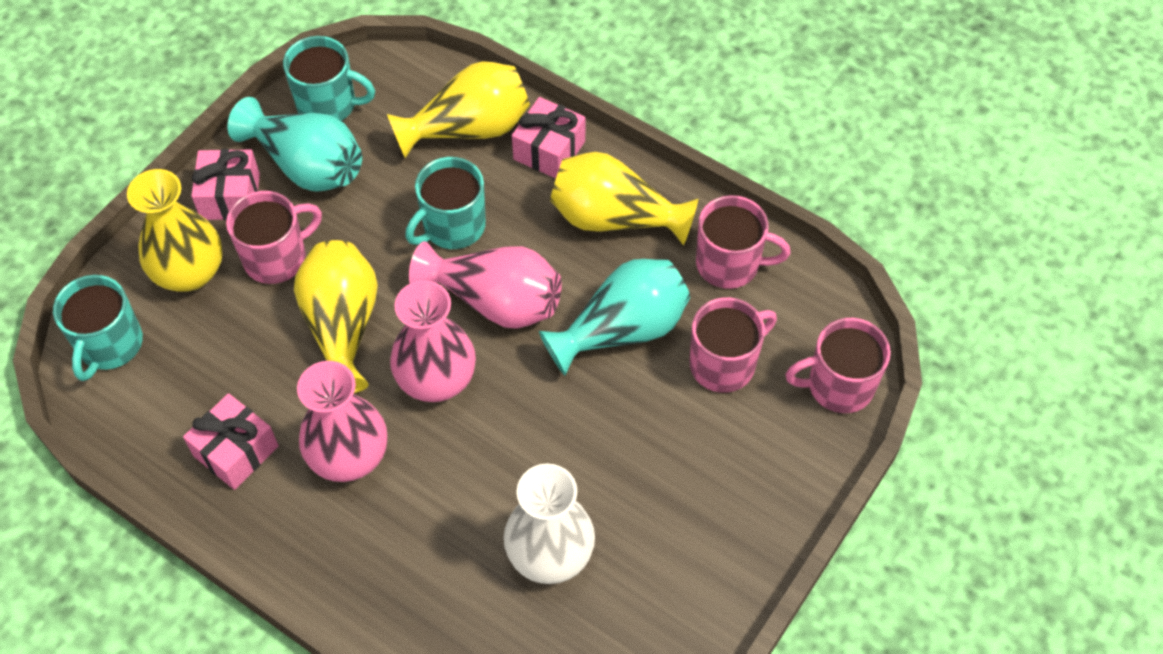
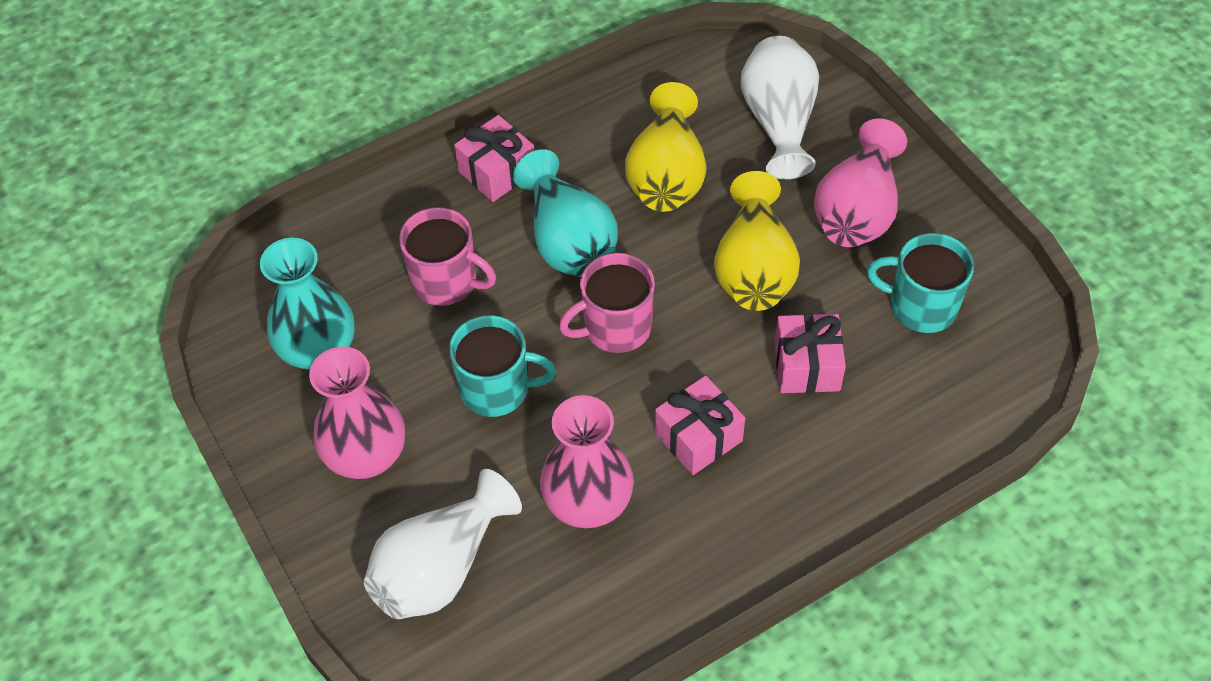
pink mug: [226,191,322,284] [690,297,777,393] [696,195,791,289] [785,318,891,413] = 4 -> [399,207,496,306] [559,253,655,353] = 2
turquoise mug: [53,275,143,381] [283,36,375,121] [405,157,486,249] = 3 -> [449,315,556,417] [867,233,974,333] = 2
white vase: [504,464,595,584] = 1 -> [364,469,522,619] [741,36,819,179] = 2
yellow vase: [127,169,223,291] [294,240,378,393] [387,61,530,158] [550,152,699,246] = 4 -> [625,82,706,212] [714,171,800,311] = 2

